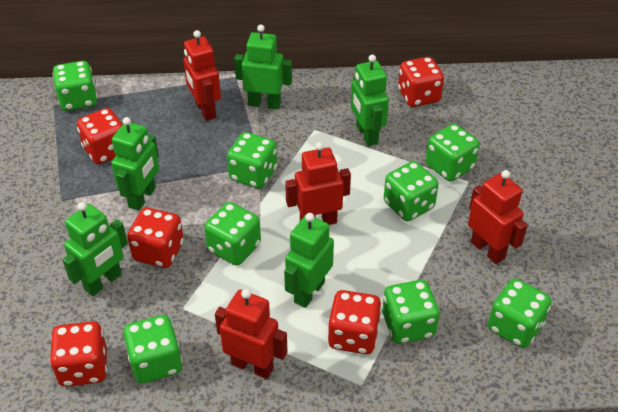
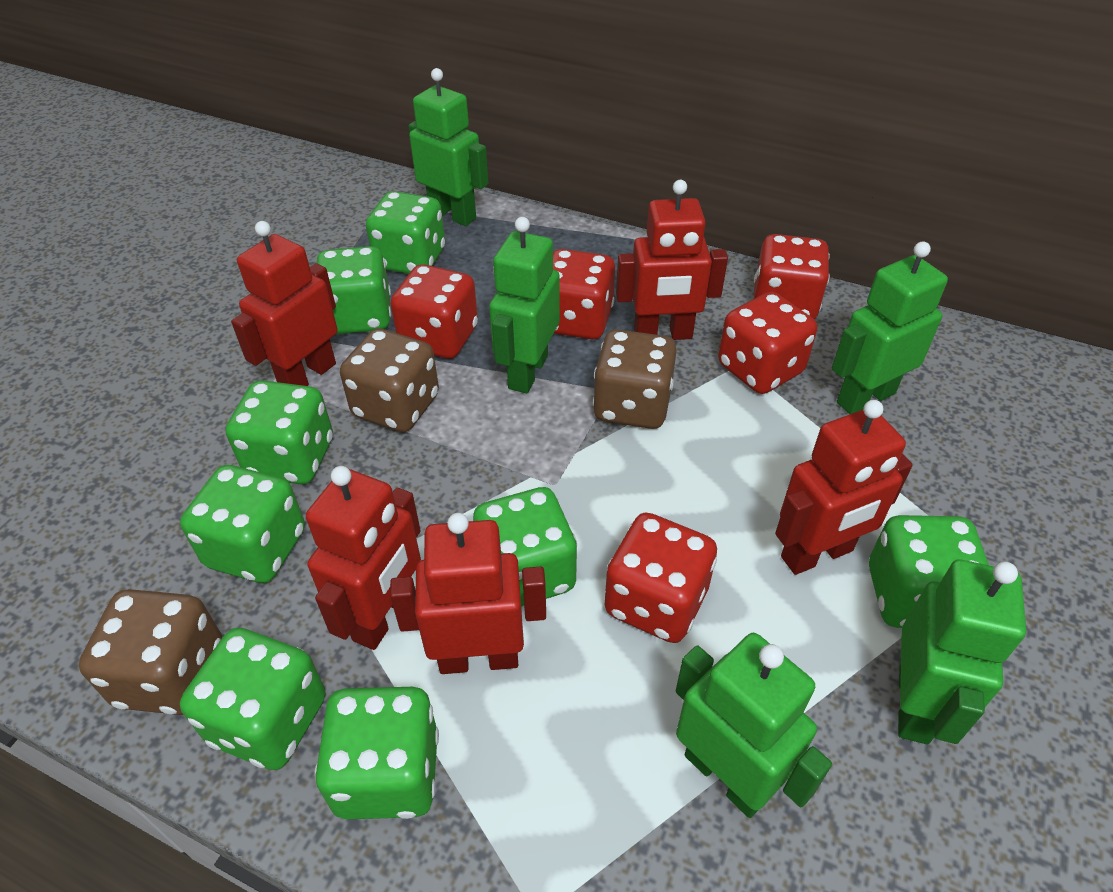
brown dice: none = 0 -> [79,589,222,715] [340,328,439,432] [593,329,677,429] = 3
red robot: [183,30,221,121] [215,289,287,379] [285,142,351,225] [468,170,528,264] = 4 -> [231,221,338,386] [306,466,421,650] [390,513,546,674] [616,180,728,340] [775,400,913,575] = 5

